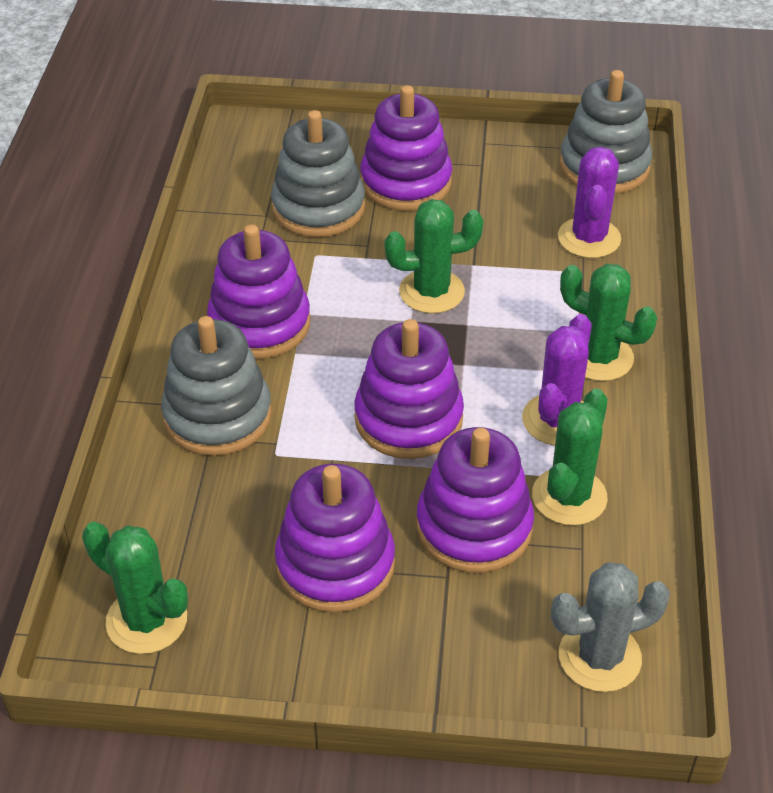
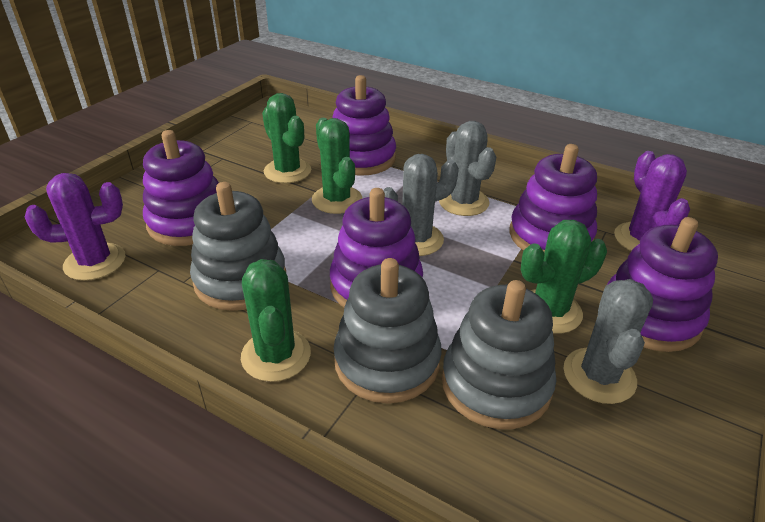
grey cactus: [551,562,670,692] = 1 -> [383,154,459,256] [439,121,496,216] [564,279,653,404] = 3

